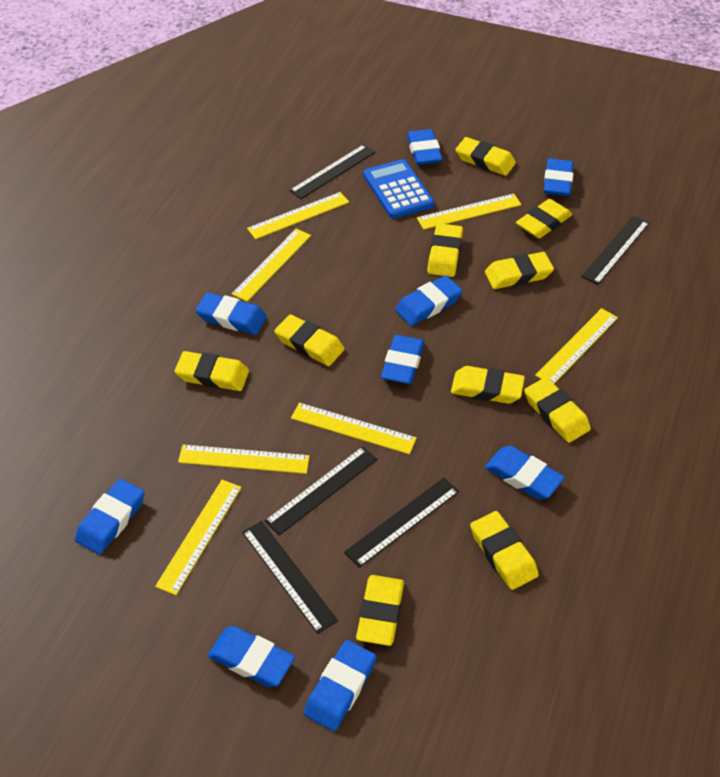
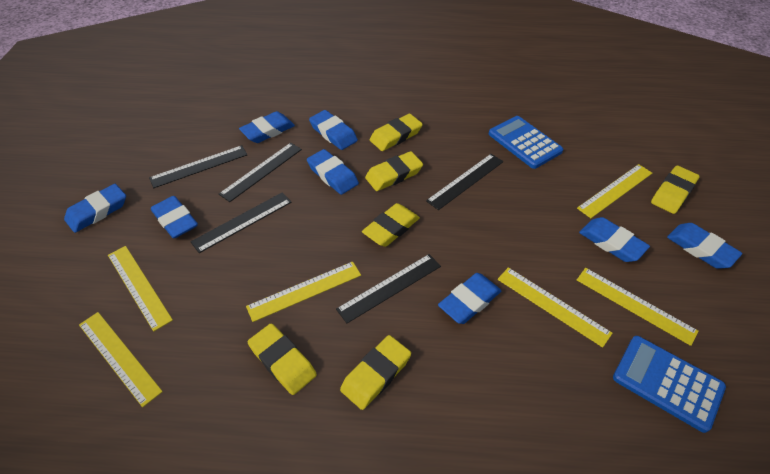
blue calculator: [363,159,434,219] = 1 -> [489,116,563,169] [613,336,726,433] = 2
blue eraser: [75,479,145,554] [195,292,267,335] [208,626,295,687] [304,640,376,731] [381,335,424,384] [395,276,462,326] [407,129,443,165] [485,446,565,500] [544,158,574,196] = 9 -> [64,184,126,233] [151,196,198,239] [239,111,295,143] [307,149,359,195] [309,110,358,150] [438,273,501,324] [579,217,650,262] [667,223,742,269] = 8
yellow eraser: [174,351,249,391] [274,314,344,366] [356,575,404,646] [427,223,463,277] [451,366,525,404] [455,137,516,176] [470,511,539,590] [485,252,554,289] [516,199,572,239] [524,377,591,443] = 10 -> [247,324,317,395] [340,335,411,410] [362,203,420,247] [365,151,423,191] [370,114,423,151] [651,166,699,214] = 6
yellow ruler: [155,480,242,595] [178,445,310,474] [232,229,311,302] [247,192,349,239] [291,403,417,454] [417,194,521,230] [535,308,618,384] = 7 -> [79,312,163,407] [108,246,173,332] [246,262,361,322] [498,267,613,348] [577,164,652,218] [577,268,699,346] = 6

